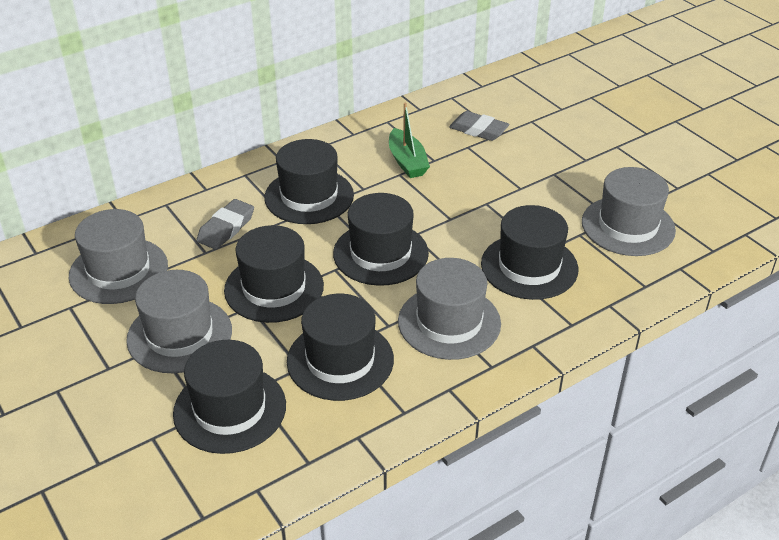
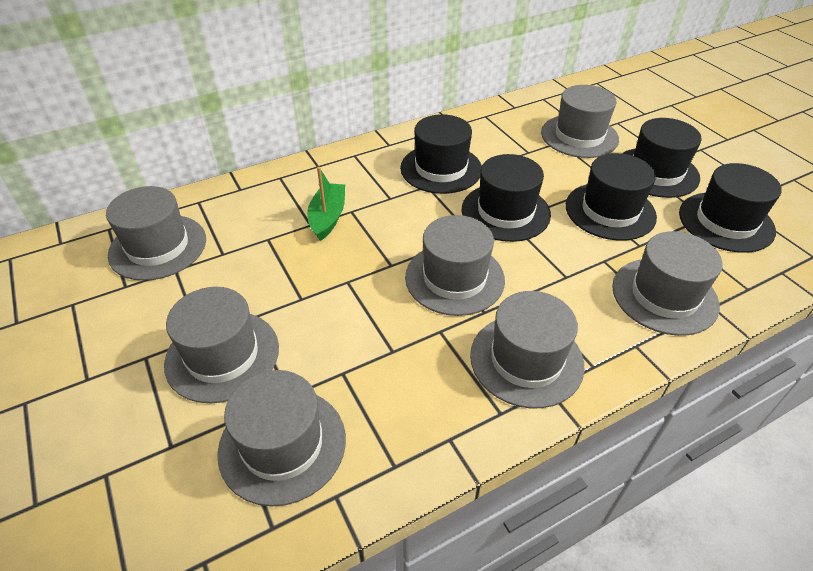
black hat: [173,340,286,454] [224,225,324,323] [264,139,354,224] [287,294,394,401] [333,193,429,286] [481,205,578,300] = 6 -> [400,114,482,194] [462,154,551,242] [566,153,657,241] [622,118,702,198] [679,163,782,253] = 5
grey eraser: [196,199,254,250] [449,111,509,141] = 2 -> none = 0
grey hat: [68,209,168,304] [126,270,232,373] [398,258,501,360] [582,167,676,256] = 4 -> [106,186,206,281] [164,287,279,403] [217,370,346,506] [405,215,505,316] [470,291,585,409] [541,85,619,158] [612,231,723,336] = 7

